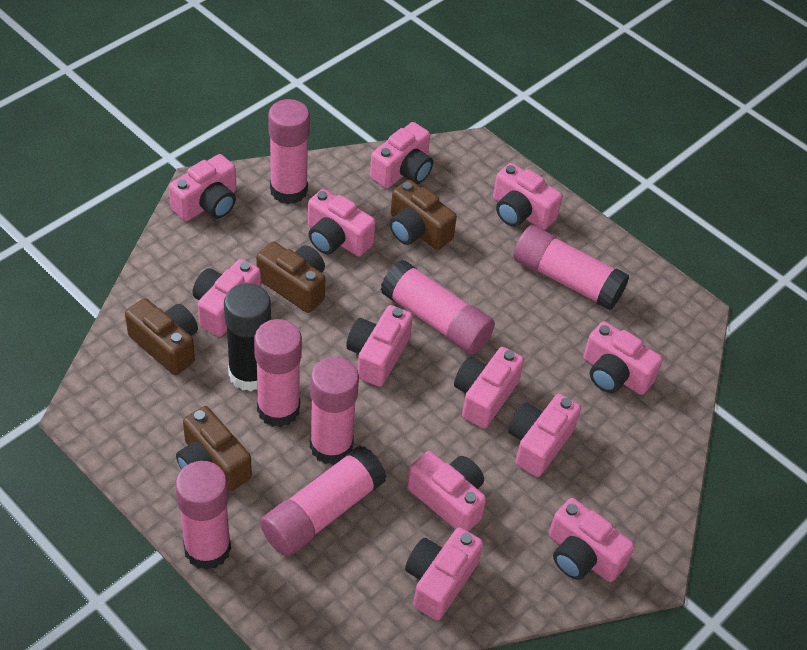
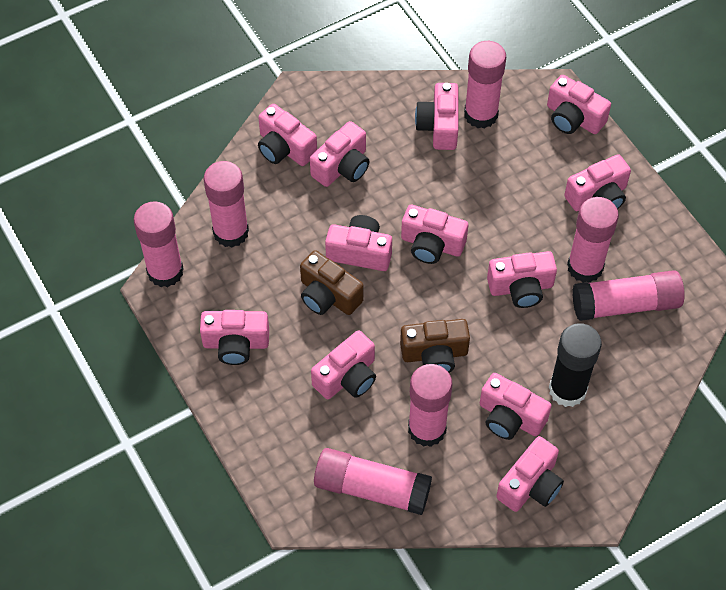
brown camera: [125,298,198,375] [176,406,252,491] [256,242,325,313] [390,180,457,250] = 4 -> [300,250,364,315] [400,319,470,373] = 2

